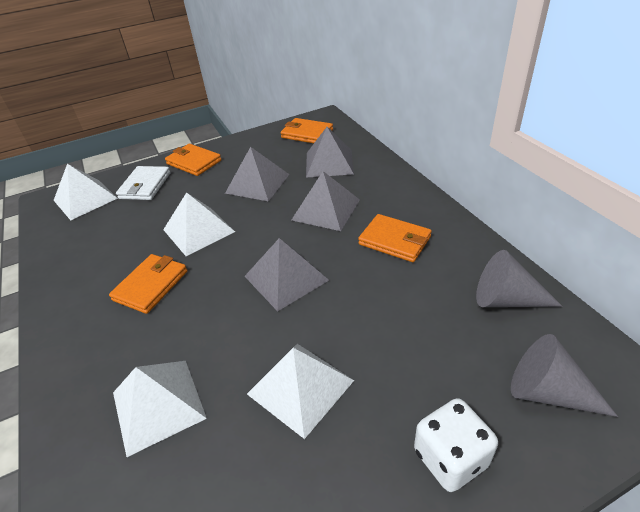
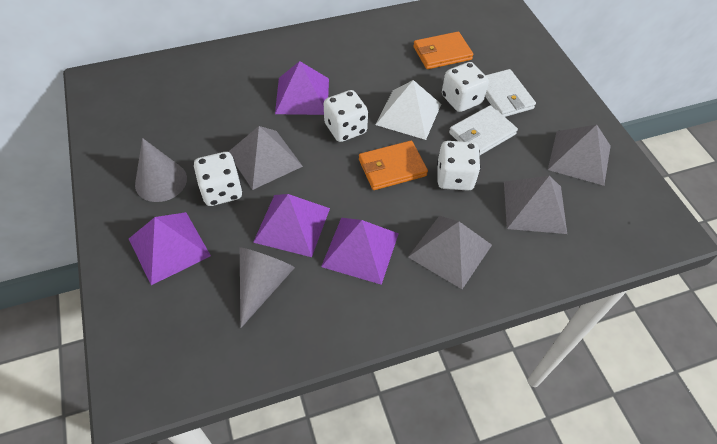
orange wallet: [109,254,187,314] [165,144,221,176] [280,118,333,143] [358,214,432,262] = 4 -> [359,141,428,190] [413,32,473,69] = 2
purple pyramid: none = 0 -> [129,212,211,285] [253,194,330,257] [275,61,329,115] [321,218,399,285] = 4
white dice: [414,398,498,492] = 1 -> [194,152,243,206] [324,90,368,142] [437,141,481,191] [442,62,489,112] = 4
white pyramid: [54,164,118,220] [113,361,207,457] [163,192,235,256] [247,344,354,439] = 4 -> [376,80,441,140] = 1
white wallet: [116,166,171,200] = 1 -> [449,105,518,156] [485,69,536,117] = 2

